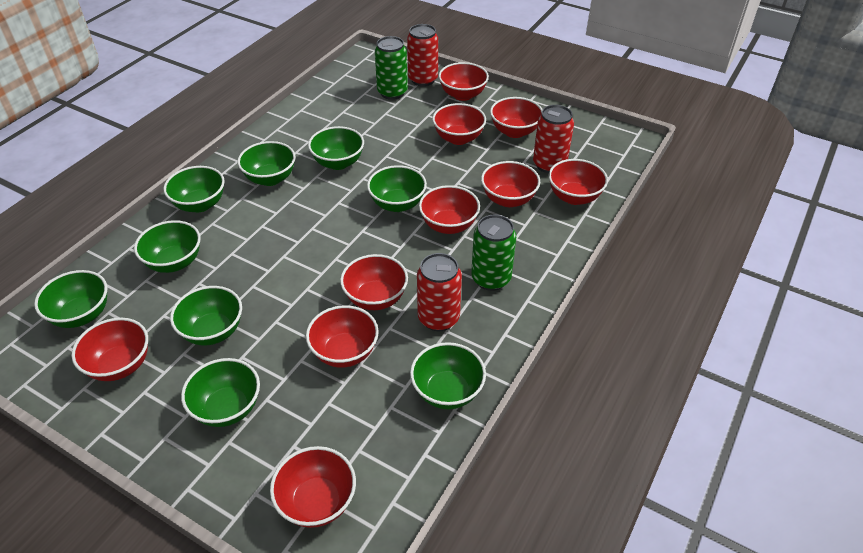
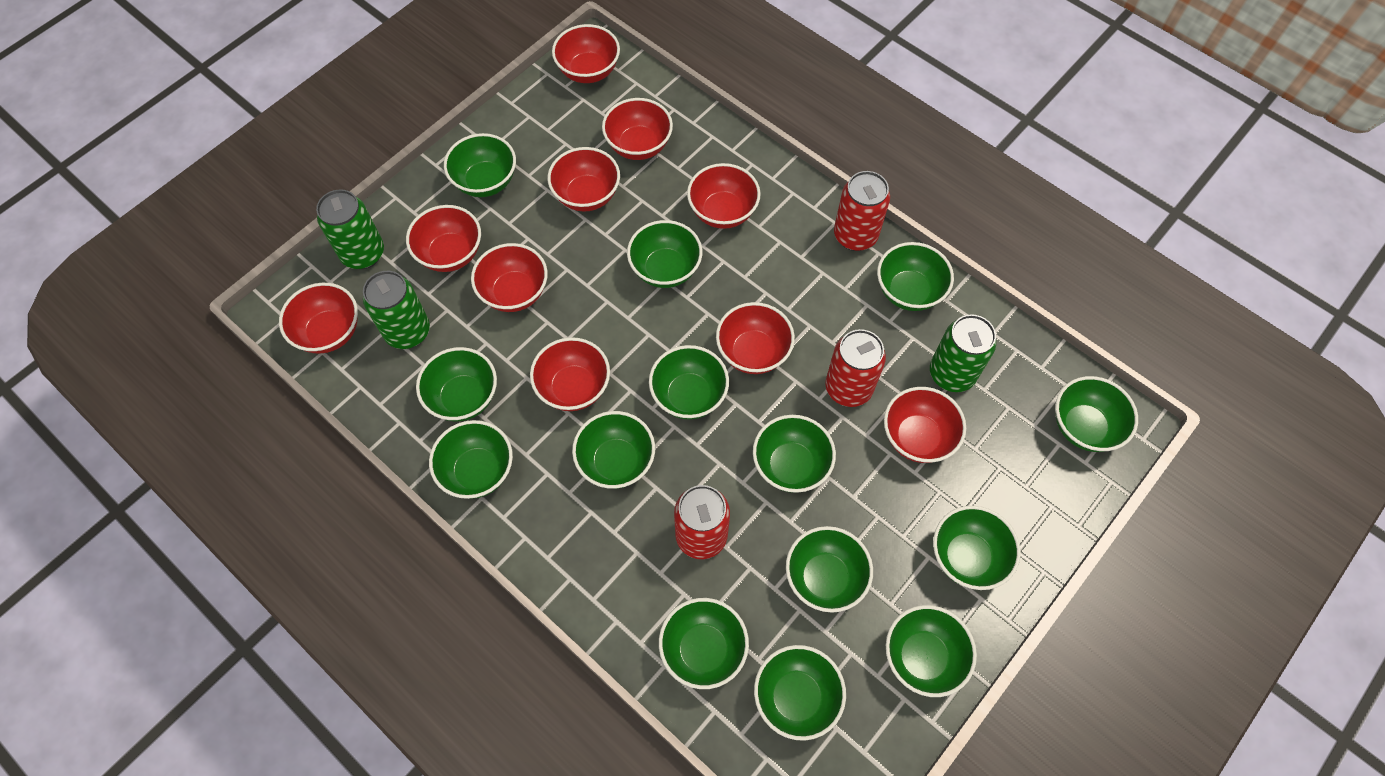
green bowl: [34,270,108,328] [134,220,201,273] [163,166,225,212] [170,286,242,345] [181,358,260,427] [237,141,296,186] [308,126,364,170] [367,165,427,212] [410,342,486,409] = 9 -> [416,347,497,422] [429,420,513,499] [444,133,516,197] [572,411,655,489] [627,220,702,288] [649,345,729,419] [659,598,749,689] [753,415,836,493] [754,645,846,741] [786,526,873,613] [877,242,954,311] [886,605,977,697] [933,506,1021,590] [1055,376,1138,452] = 14
green can: [375,36,408,100] [471,215,516,291] = 2 -> [316,189,384,269] [363,271,430,349] [930,314,996,392] = 3

